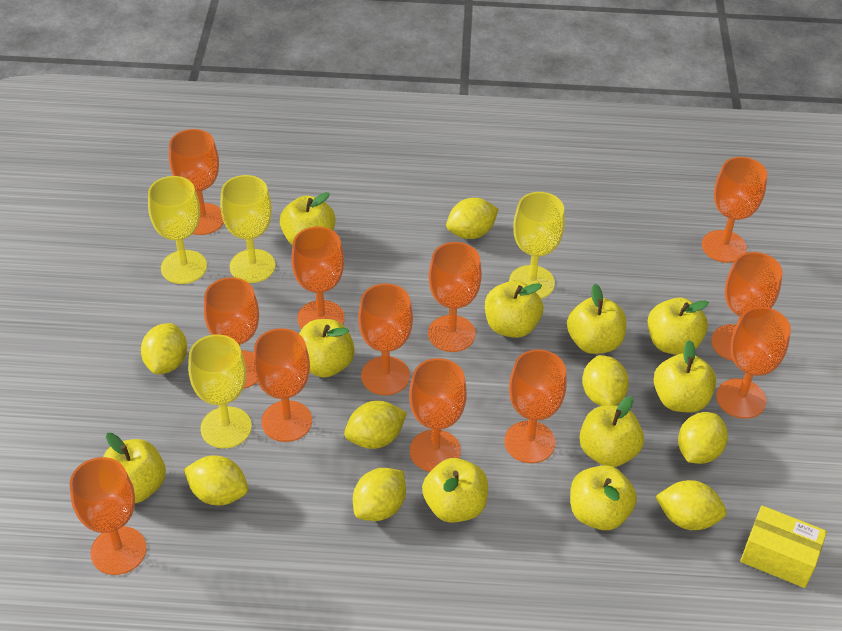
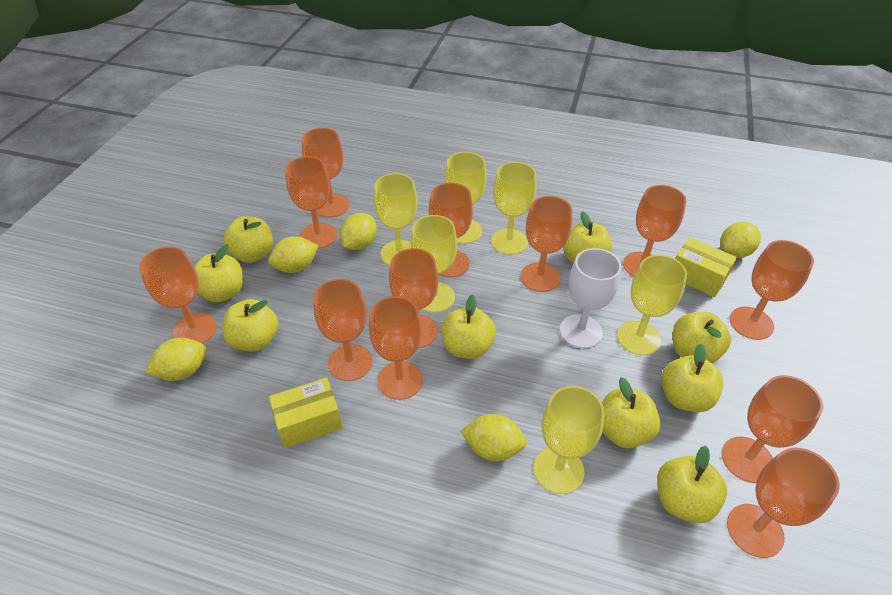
white goblet: none = 0 -> [560,248,621,348] = 1
yellow apple: [103,433,166,503] [280,192,336,245] [299,319,355,378] [422,458,488,523] [485,281,543,338] [567,284,626,354] [570,465,637,530] [579,396,644,467] [648,297,709,355] [654,340,716,413] = 10 -> [194,245,243,302] [222,299,278,351] [223,216,273,263] [441,294,496,359] [563,211,612,263] [602,377,661,448] [657,446,727,523] [661,344,724,412] [673,312,731,363] = 9
yellow box: [740,505,827,588] = 1 -> [269,377,343,448] [675,237,737,297] = 2
yellow goblet: [148,176,207,284] [188,334,252,448] [220,175,275,283] [509,192,565,299] = 4 -> [374,173,418,266] [411,215,457,313] [445,152,487,244] [491,162,537,255] [534,386,604,494] [617,255,687,355] = 6
yellow lemon: [141,323,187,374] [184,455,248,505] [344,401,407,449] [353,468,406,521] [446,198,499,239] [582,355,629,406] [655,480,727,530] [678,412,728,464] = 8 -> [145,338,206,381] [268,236,319,273] [340,213,377,250] [461,414,527,461] [720,222,761,258] = 5

